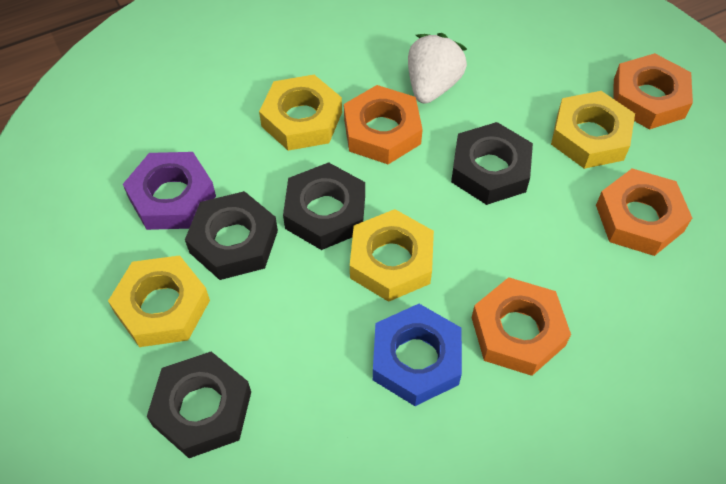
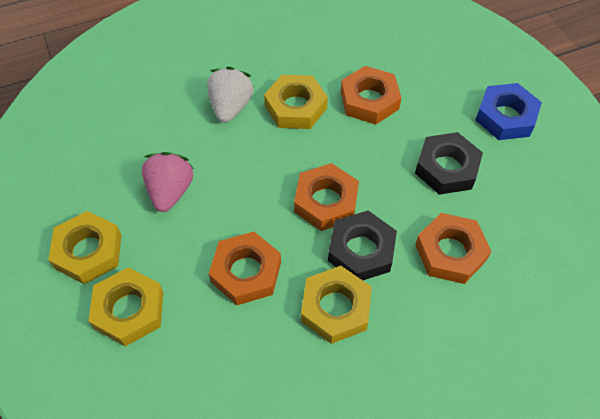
black nut: [147,352,251,458] [185,191,278,280] [283,162,365,250] [451,122,533,205] = 4 -> [328,211,397,280] [415,132,483,195] = 2
pink strawberry: none = 0 -> [142,152,194,212] = 1
purple nut: [123,152,216,230] = 1 -> none = 0

